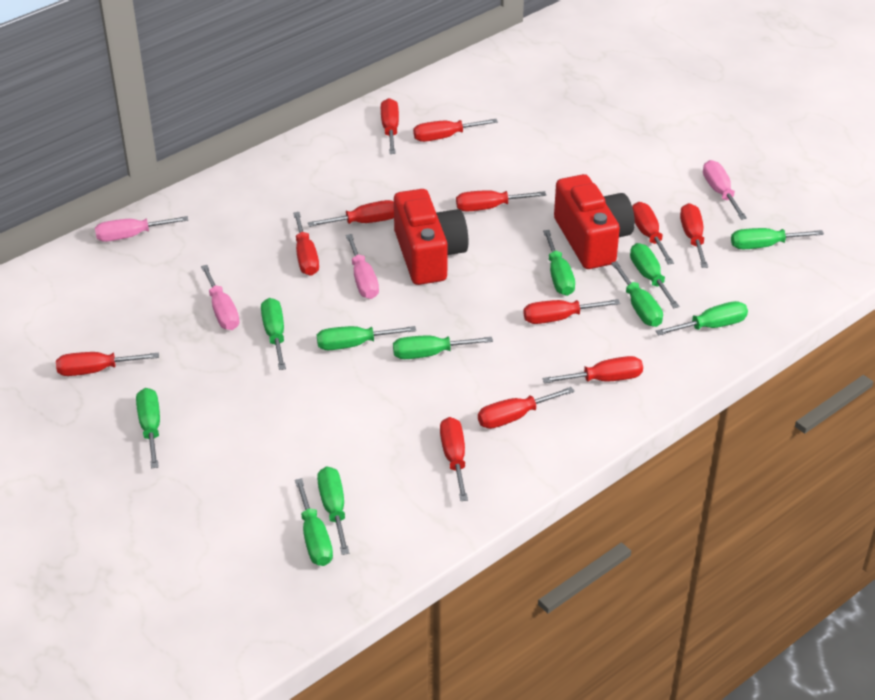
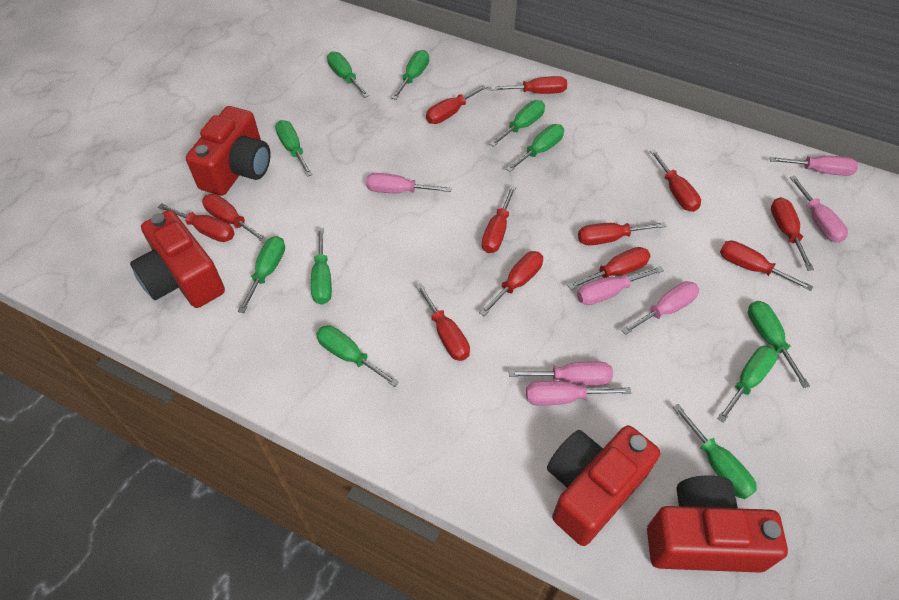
pink screwdriver: [95,216,188,242] [201,265,239,330] [346,234,379,299] [703,160,747,220] = 4 -> [366,173,452,193] [509,361,613,385] [526,381,631,406] [577,266,664,305] [621,281,700,335] [770,156,858,176] [789,176,848,243] = 7
red camera: [394,189,469,285] [554,174,635,269] = 2 -> [130,210,225,308] [186,106,270,196] [547,425,660,546] [647,475,788,573] = 4

